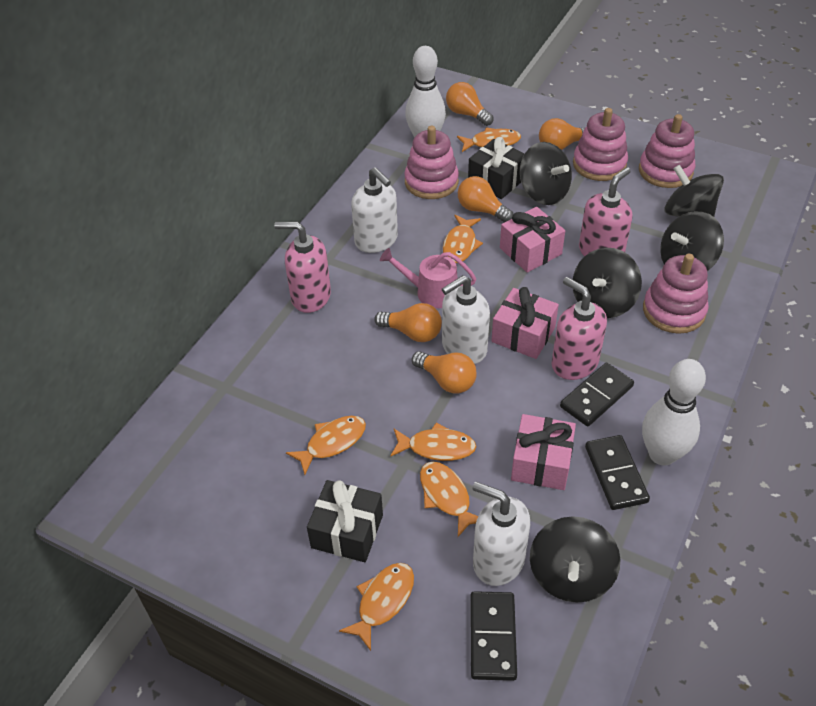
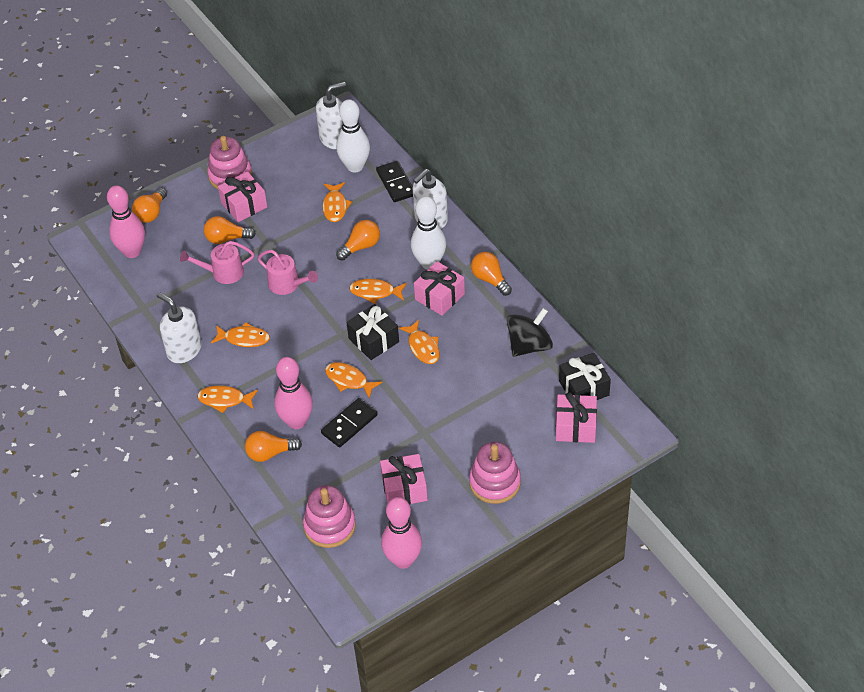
black domino: [470,591,517,681] [560,363,634,426] [585,435,650,510] = 3 -> [321,398,378,447] [376,161,413,202] = 2
black spinning top: [520,142,572,205] [530,516,620,603] [573,248,642,318] [660,211,724,271] [664,165,724,217] = 5 -> [506,308,553,357] = 1
pink bowling pin: none = 0 -> [107,185,145,258] [274,357,313,429] [381,497,422,569] = 3
pink gift: [491,287,559,359] [500,207,565,273] [511,414,576,490] = 3 -> [218,171,267,222] [380,454,428,505] [414,261,465,316] [556,392,597,443] = 4
pink soap dispenser: [274,222,331,313] [551,277,607,380] [579,167,632,256] = 3 -> none = 0
pink stacking toy: [404,126,459,199] [573,108,628,181] [639,114,696,188] [643,254,709,334] = 4 -> [207,136,252,189] [303,485,356,548] [469,442,521,504] = 3
pink watering can: [380,248,476,308] = 1 -> [180,241,254,284] [258,250,318,295] = 2

